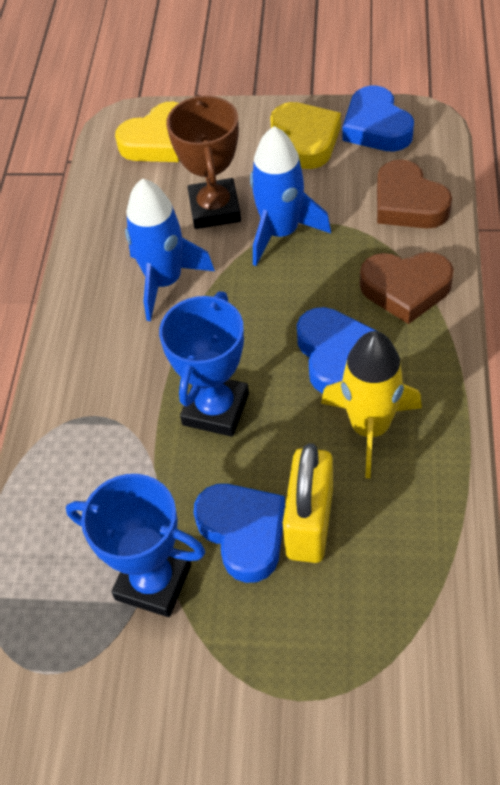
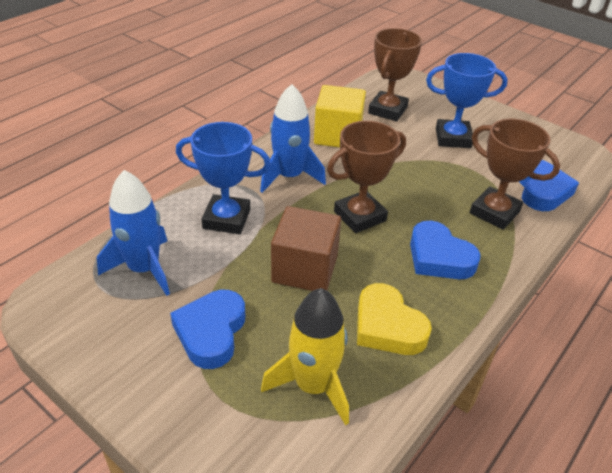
brown cube: none = 0 -> [271,206,341,291] = 1
brown heart: [360,252,454,324] [377,159,452,229] = 2 -> none = 0
brown trophy: [166,95,241,229] = 1 -> [327,121,406,233] [368,28,422,121] [470,119,560,230] = 3
yellow cube: none = 0 -> [314,85,366,148] = 1
yellow heart: [115,102,179,162] [270,102,341,169] = 2 -> [357,283,432,355] = 1
yellow padlock: [283,443,333,563] = 1 -> none = 0

